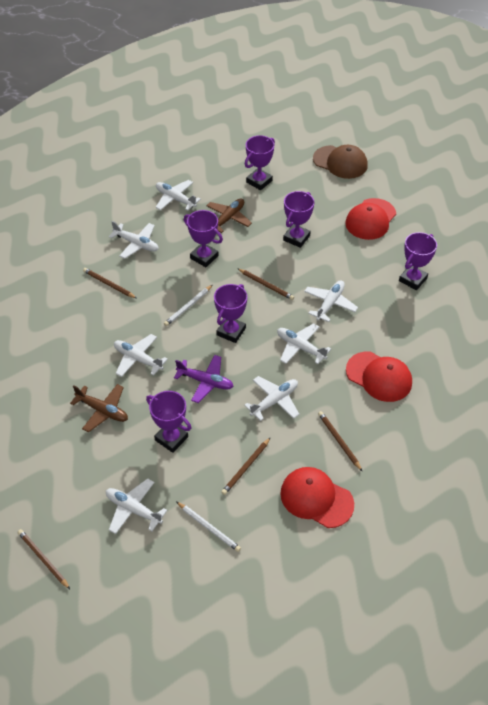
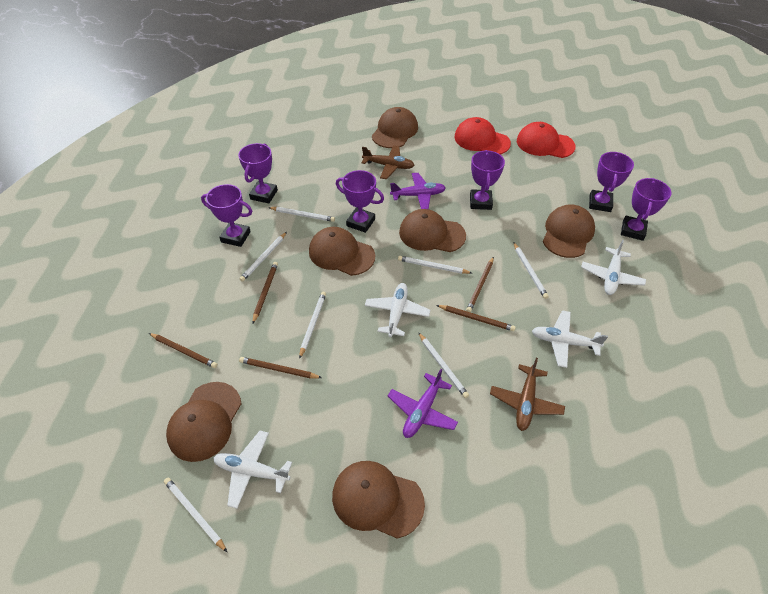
brown cap: [313,145,368,179] = 1 -> [166,382,242,462] [309,227,375,276] [332,461,425,539] [372,107,418,148] [399,209,466,252] [543,205,595,258] = 6
purple plane: [174,355,234,403] = 1 -> [388,369,458,438] [390,173,446,209] = 2
red cap: [280,467,354,528] [345,198,396,240] [346,351,412,402] = 3 -> [454,117,511,155] [517,122,576,158] = 2
white pencil: [164,285,213,326] [177,502,241,552] = 2 -> [164,478,227,552] [239,232,287,282] [268,207,335,222] [299,292,326,359] [398,256,472,274] [418,332,469,398] [513,242,549,299] = 7
white plane: [106,478,167,534] [109,221,158,259] [114,334,168,377] [156,180,201,210] [244,376,299,421] [277,323,331,364] [304,280,358,322] = 7 -> [213,431,292,509] [365,283,430,337] [532,310,608,368] [581,240,646,295] = 4

